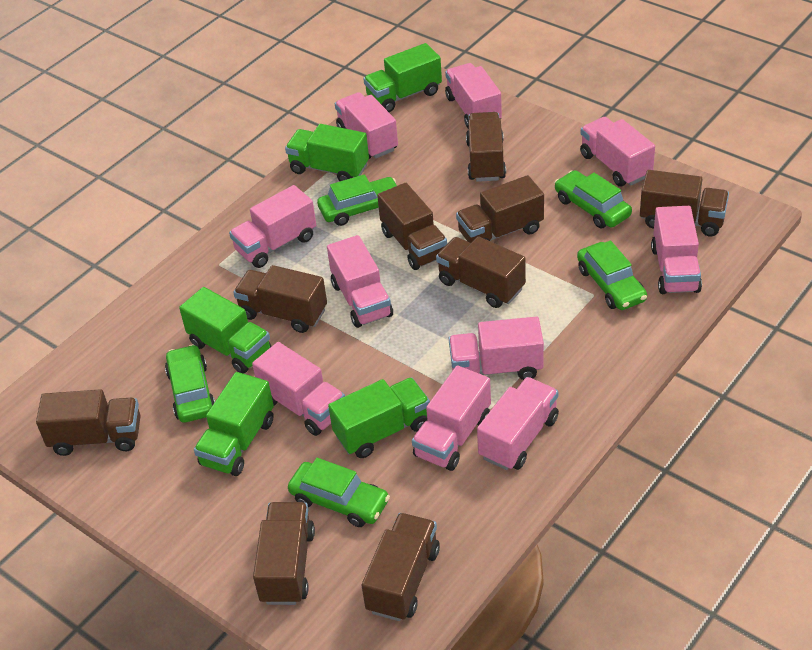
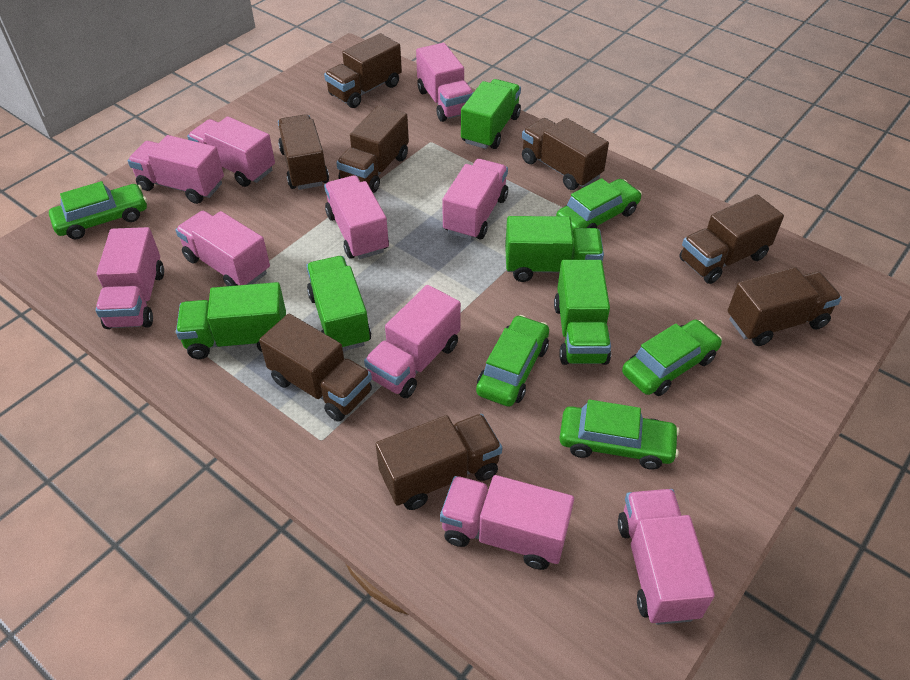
brown truck: [36,389,141,456] [233,265,327,333] [253,502,315,605] [362,513,440,621] [377,183,447,270] [436,236,526,308] [456,175,544,243] [466,112,506,182] [640,170,729,236] = 9 -> [259,314,372,422] [278,114,329,190] [324,33,402,108] [336,105,409,193] [376,414,502,510] [522,118,609,190] [679,195,784,284] [728,267,842,346] = 8

